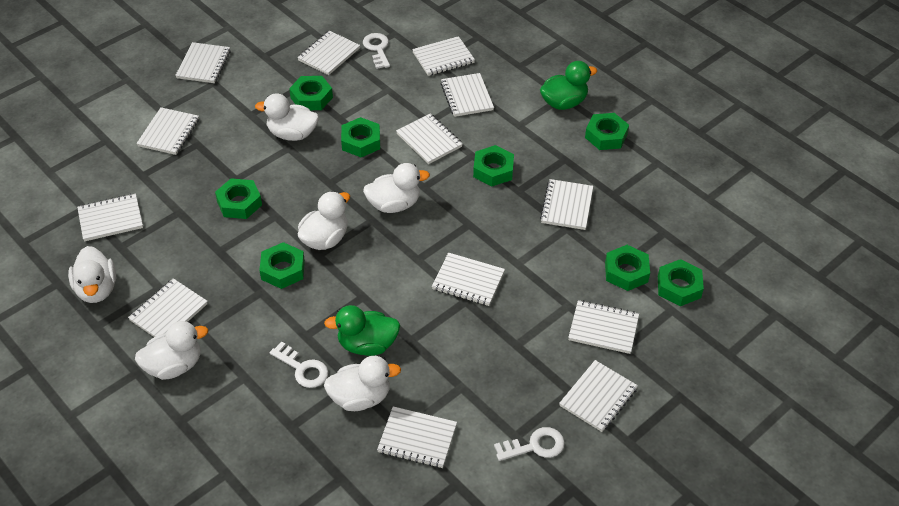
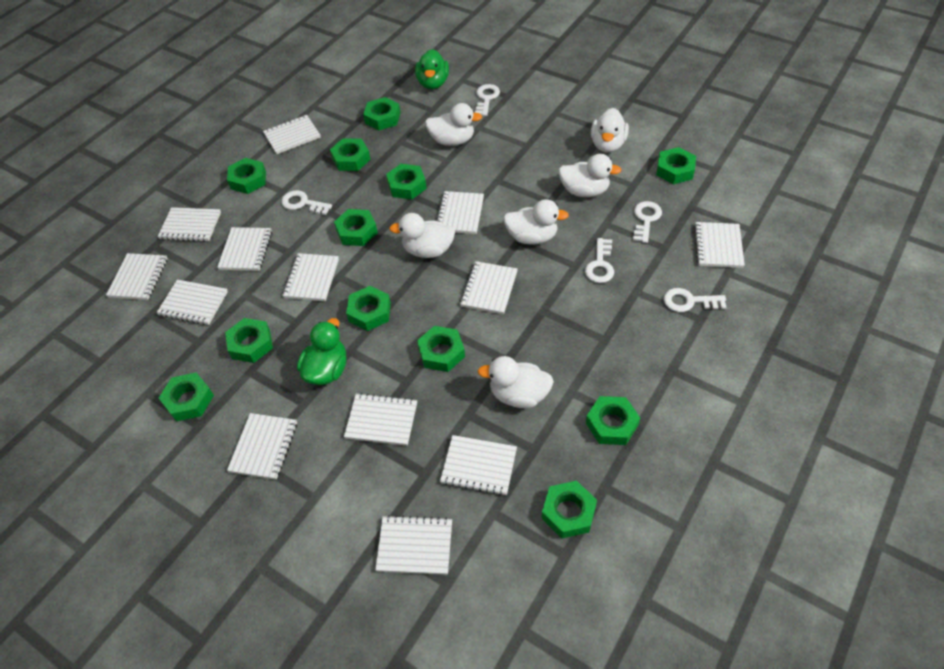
green nut: [215,178,262,219] [259,242,305,289] [289,76,333,110] [341,117,380,157] [473,145,514,186] [585,113,629,150] [605,245,650,291] [658,259,704,306] = 8 -> [159,373,214,421] [225,318,273,363] [227,158,266,194] [330,138,371,171] [334,209,378,246] [346,286,391,331] [363,97,400,130] [386,164,427,200] [417,326,465,372] [542,481,597,538] [586,396,640,445] [656,147,696,184] = 12
white key: [270,341,328,388] [363,33,390,69] [494,427,565,461] = 3 -> [281,190,332,215] [475,84,500,116] [585,238,614,283] [633,201,662,243] [664,288,727,312] = 5

